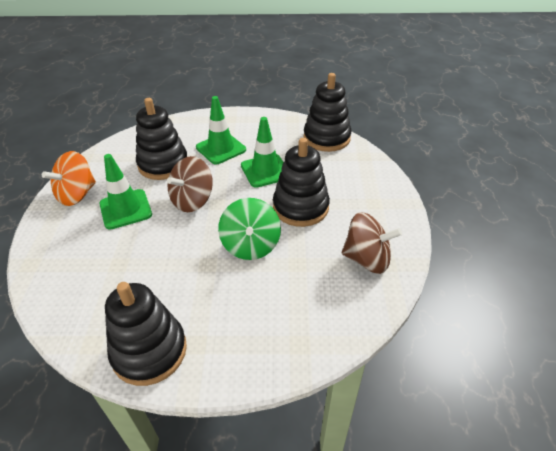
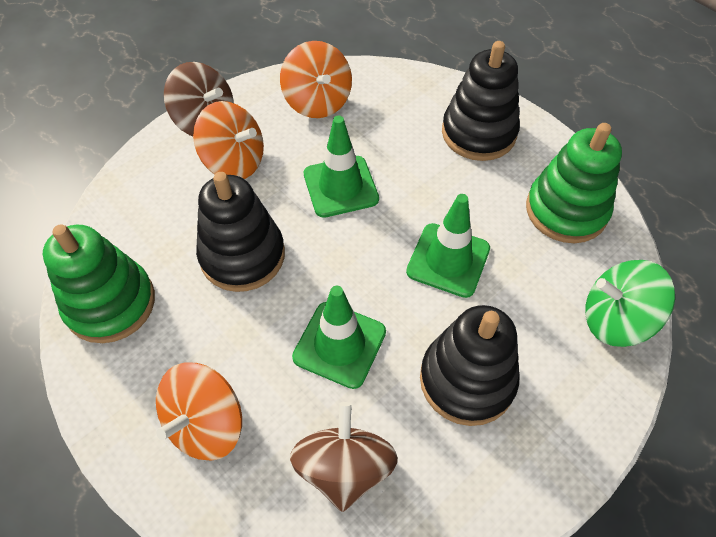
black stacking toy: [105,282,187,386] [136,98,187,180] [273,138,330,227] [303,73,351,152] = 4 -> [196,172,285,292] [420,305,519,426] [442,41,520,161] = 3
green stacking toy: none = 0 -> [43,224,155,343] [526,123,622,243] = 2
orange spinning top: [42,151,96,206] = 1 -> [156,363,242,460] [193,101,264,179] [280,41,352,118] = 3

